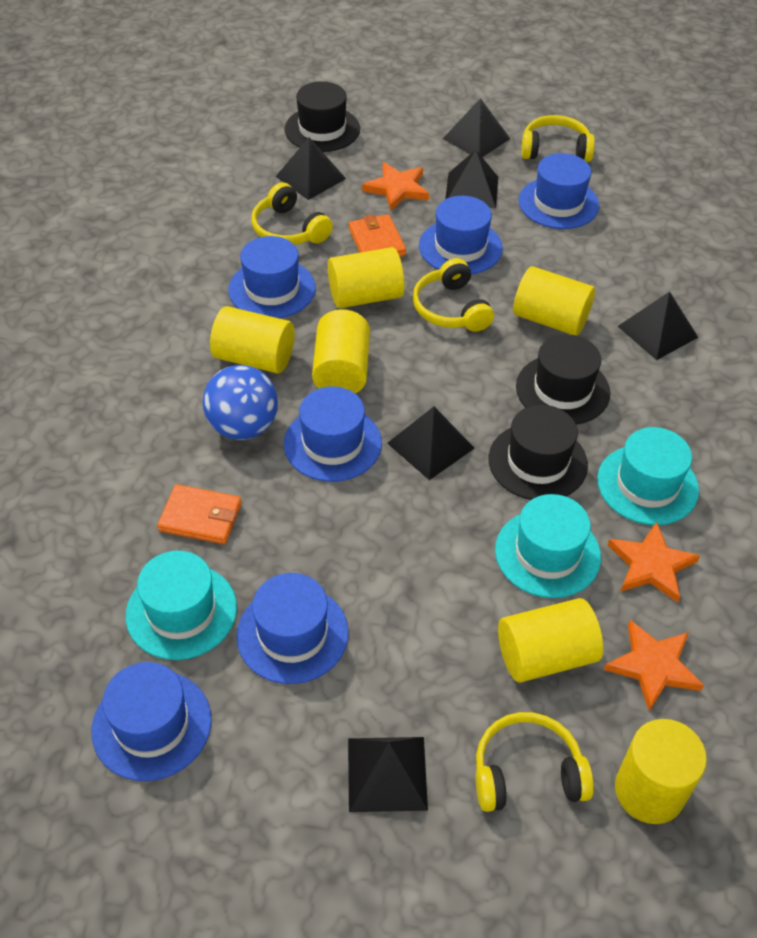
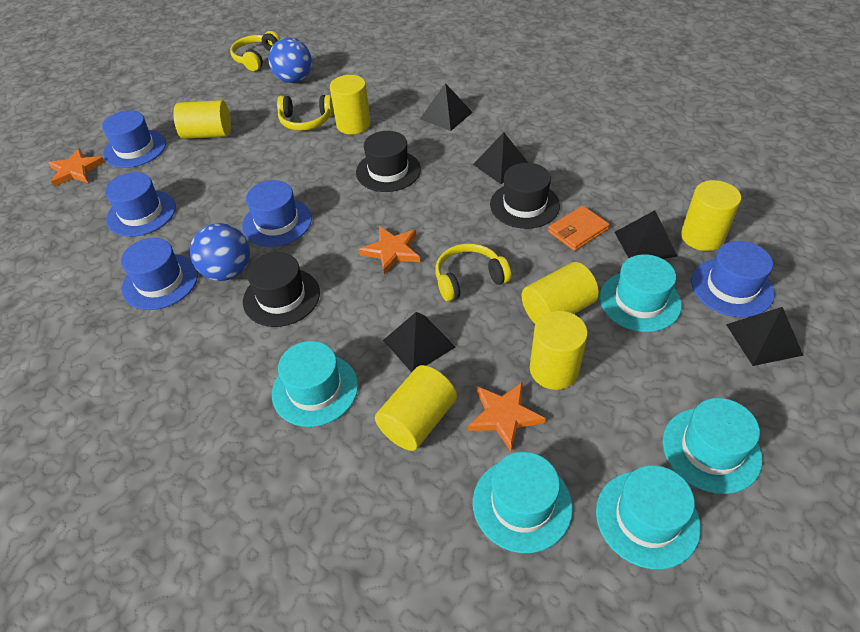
black pyramid: [275,137,346,200] [348,737,428,812] [387,407,475,480] [443,98,510,157] [445,150,498,208] [618,291,699,360] = 6 -> [383,312,455,372] [420,83,473,131] [473,132,528,184] [615,210,678,259] [726,307,804,366] = 5
blue ball: [202,365,278,440] = 1 -> [190,223,250,281] [268,38,312,83] = 2
blue hat: [92,662,212,781] [228,236,316,318] [236,573,349,684] [284,387,382,482] [419,196,503,275] [519,153,599,229] = 6 -> [102,110,166,168] [105,172,176,237] [121,238,198,310] [242,180,312,247] [691,241,775,317] = 5
orange wallet: [157,484,242,544] [349,214,406,257] = 2 -> [548,206,610,251] = 1
turquoise hat: [126,550,237,660] [495,494,601,598] [597,427,699,525] = 3 -> [272,341,358,427] [473,452,573,553] [596,465,701,569] [600,254,682,332] [663,398,762,494] = 5
yellow headphones: [251,182,333,245] [413,258,494,332] [475,712,594,812] [521,115,595,162] = 4 -> [230,31,281,71] [277,95,334,131] [435,243,511,302] = 3

